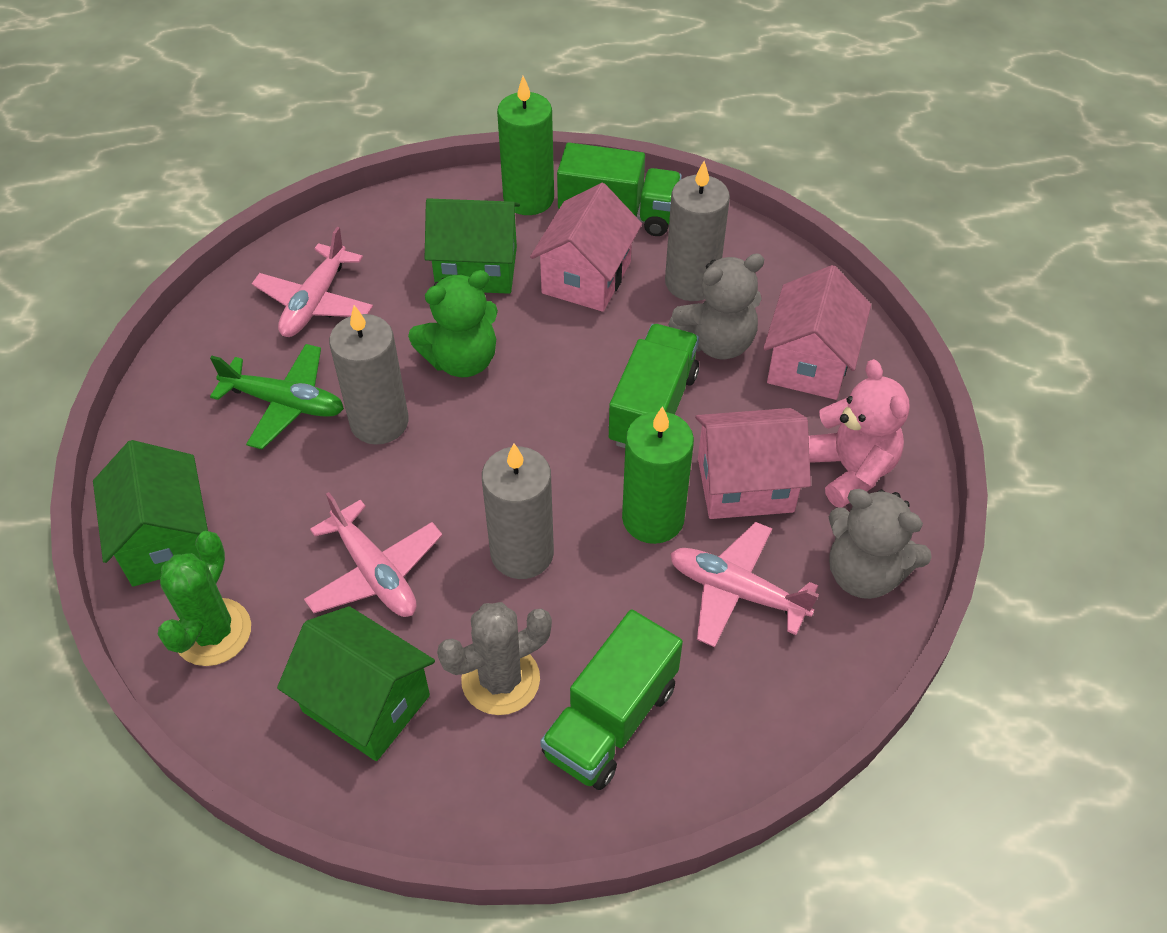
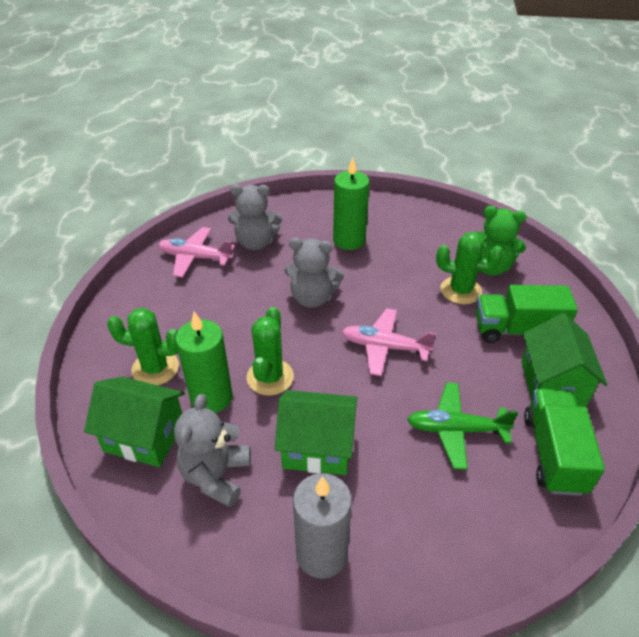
green cactus: [157,531,251,666] = 1 -> [107,308,179,385] [246,307,294,396] [436,232,503,304] = 3
green truck: [540,610,683,790] [557,143,682,236] [609,324,699,448] = 3 -> [476,285,578,343] [524,388,605,496] = 2
grey cactus: [437,602,552,715] = 1 -> none = 0
grey candle: [329,305,409,445] [482,443,554,579] [665,161,730,301] = 3 -> [293,473,352,579] = 1
grey teddy bear: [668,254,764,359] [829,489,932,599] = 2 -> [174,394,251,508] [228,184,282,250] [285,238,344,308] = 3
pink house: [530,183,642,312] [695,408,811,519] [763,265,871,400] = 3 -> none = 0
pink plane: [252,227,373,337] [304,492,442,617] [670,522,819,647] = 3 -> [158,227,235,278] [342,308,436,376] = 2
pink teddy bear: [809,359,910,508] = 1 -> none = 0

